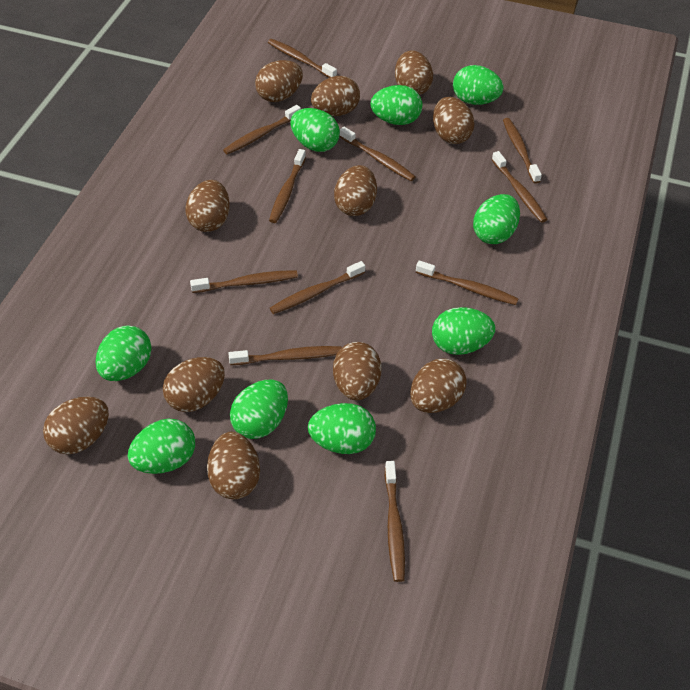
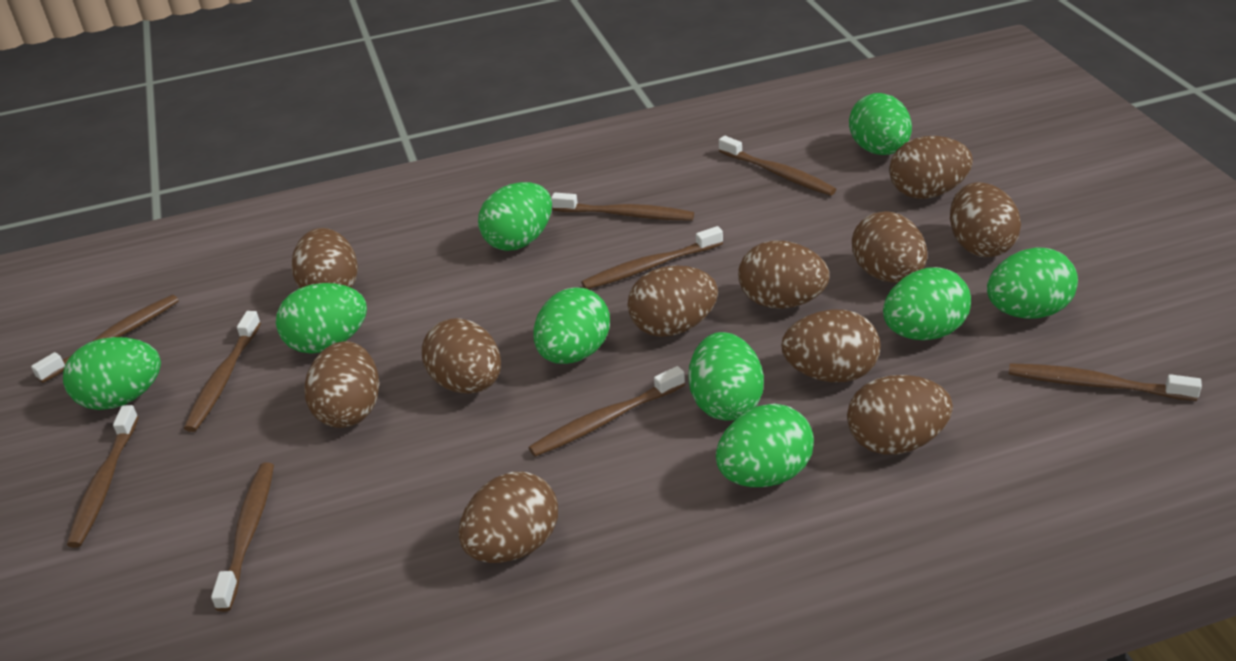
brown toothbrush: [190,270,298,293] [223,105,301,155] [228,346,342,365] [268,39,337,78] [269,149,306,223] [270,261,365,314] [339,127,415,181] [385,461,405,582] [416,261,519,305] [492,151,548,223] [503,118,542,184] = 11 -> [31,295,179,383] [67,405,139,548] [184,311,261,432] [211,462,274,612] [528,366,685,457] [551,193,694,221] [581,226,723,289] [719,136,837,196] [1009,363,1202,401] = 9

